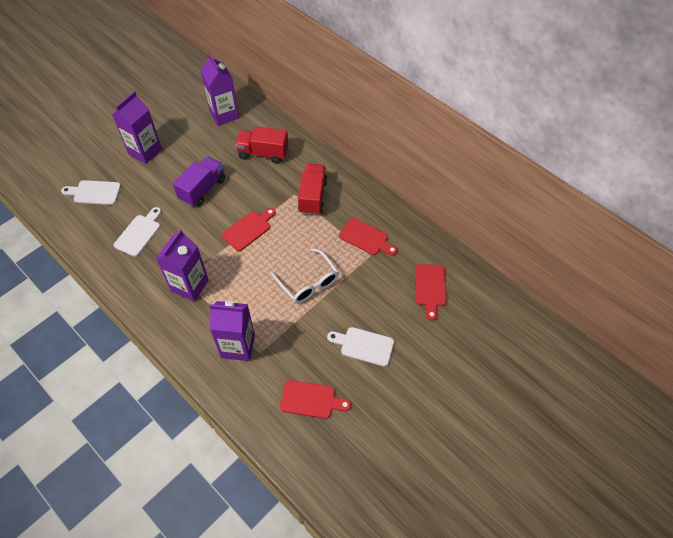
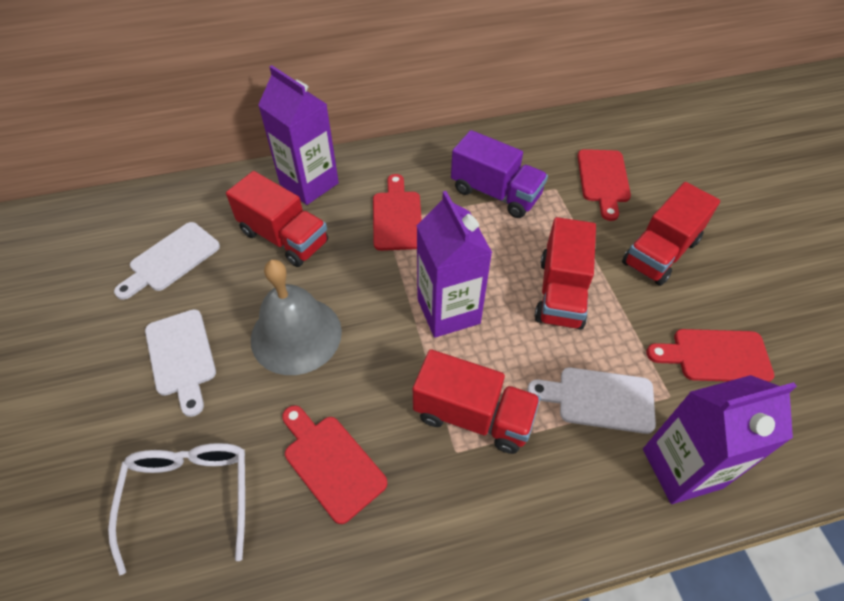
grey bell: none = 0 -> [251,259,342,375] = 1
purple carton: [112,91,162,164] [156,229,209,301] [200,53,239,126] [210,301,255,361] = 4 -> [258,65,339,205] [416,191,492,338] [643,375,797,504] = 3
red truck: [235,126,288,164] [298,164,328,215] = 2 -> [226,171,328,267] [413,349,540,454] [535,217,596,330] [622,182,720,286] = 4

